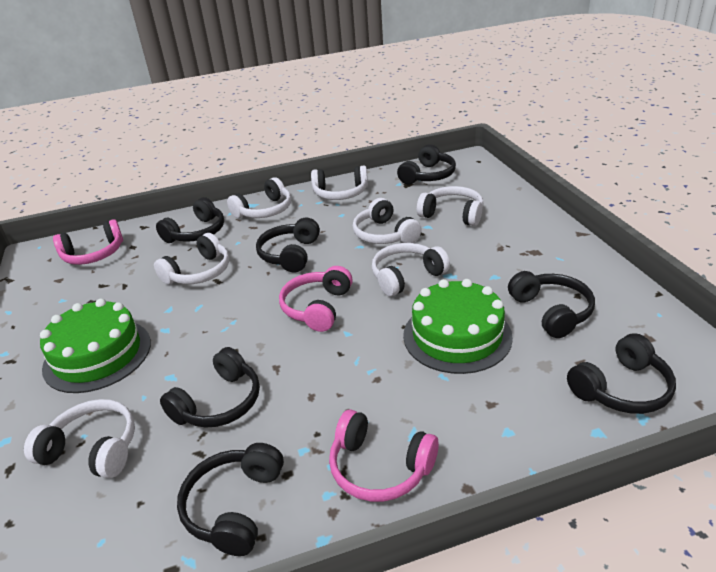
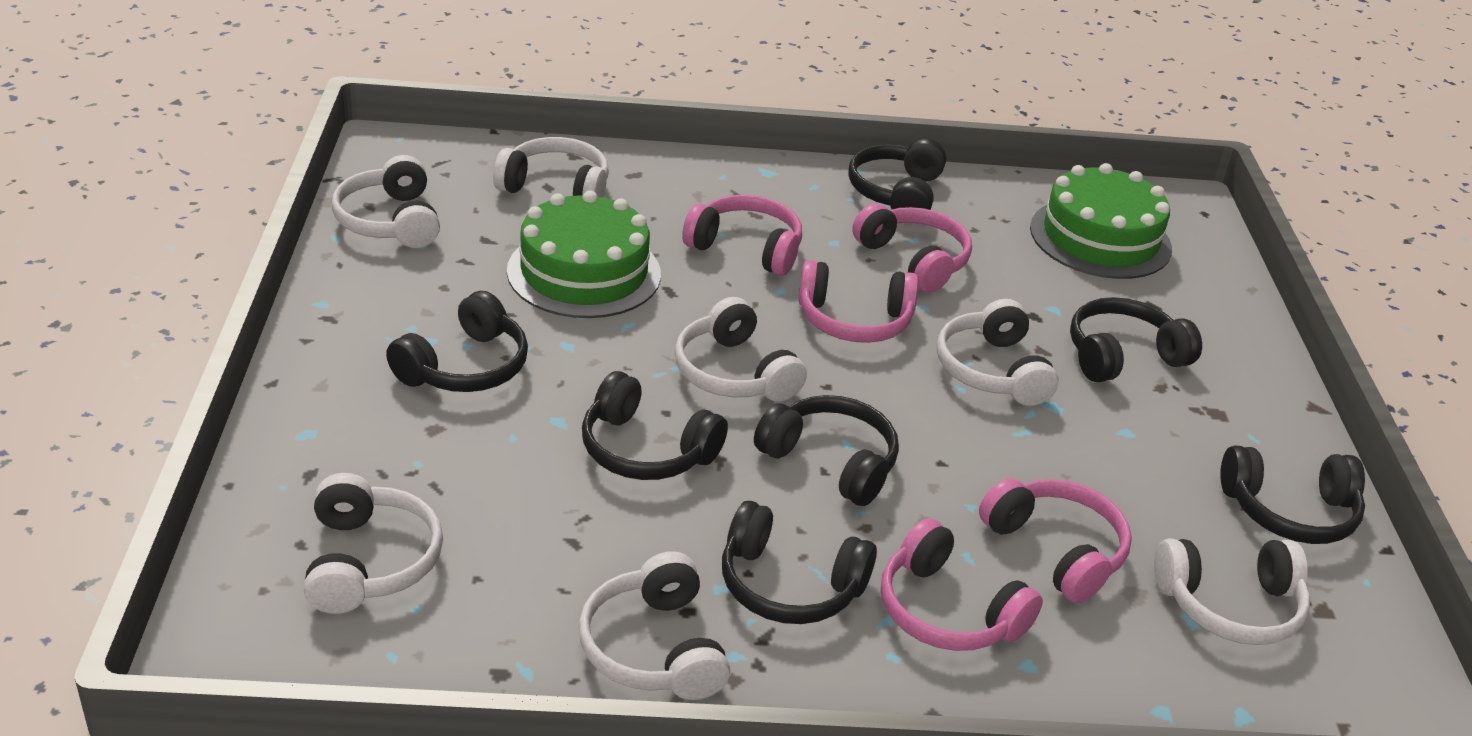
pink headphones: [53,219,123,265] [279,266,353,332] [329,409,439,502] = 3 -> [682,195,802,276] [798,260,919,343] [852,203,972,293] [881,518,1043,651] [979,478,1132,603] = 5

